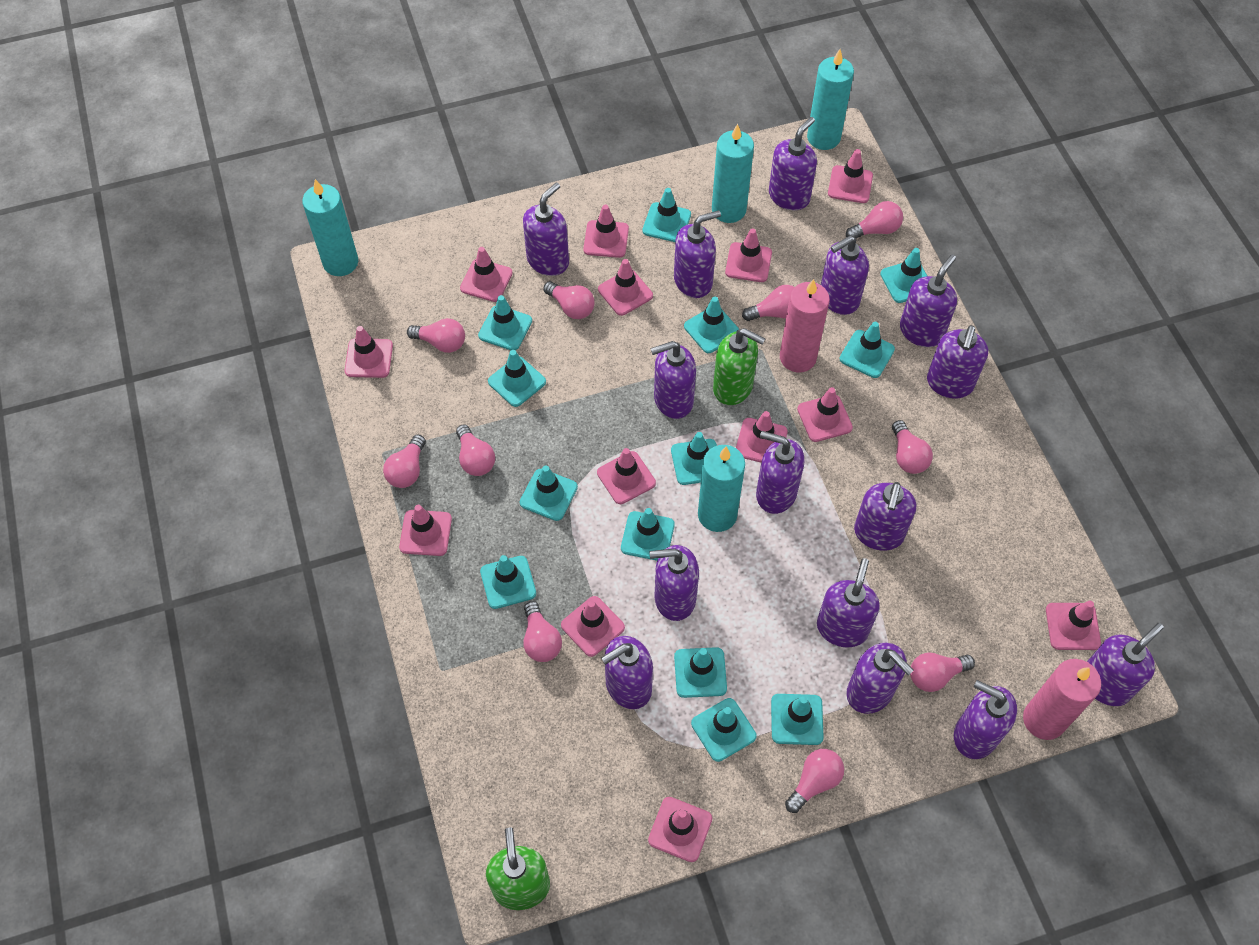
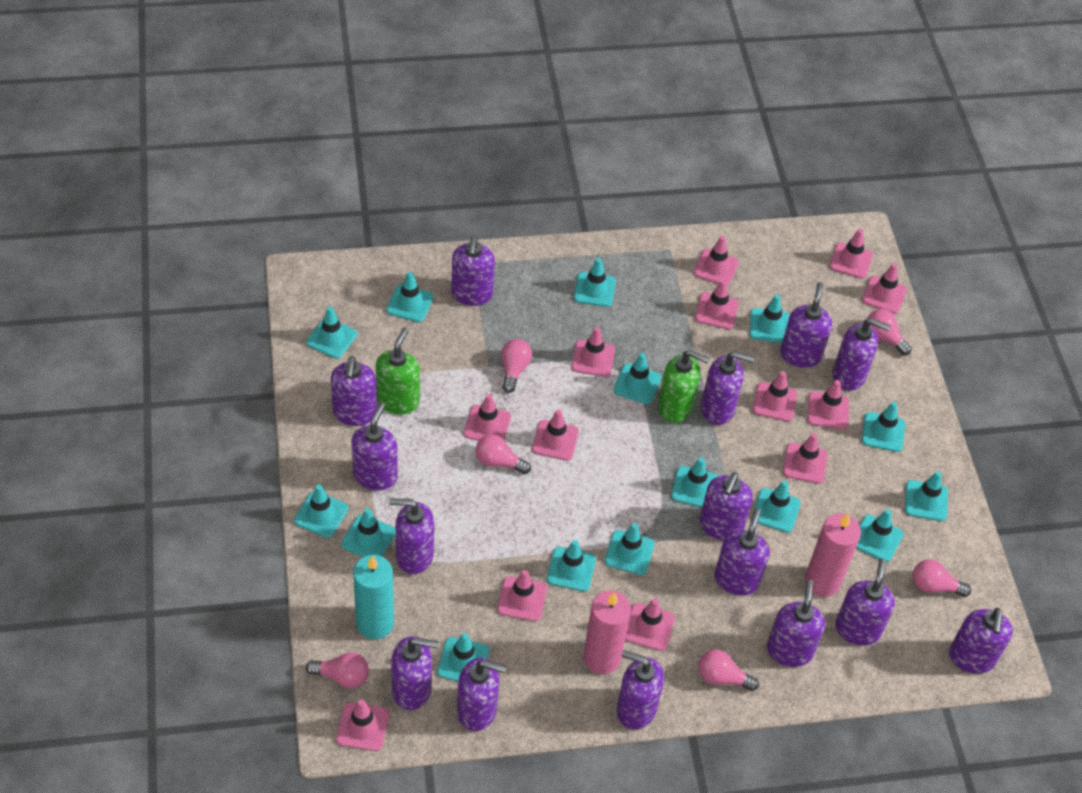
pink light bulb: [383,434,426,488] [407,318,465,353] [456,424,495,476] [523,601,562,662] [543,281,595,319] [742,285,794,321] [785,749,844,813] [846,201,903,239] [892,420,933,474] [910,653,975,692] = 10 -> [306,652,369,688] [475,434,531,474] [501,339,532,393] [698,649,759,691] [867,309,912,355] [913,559,971,597] = 6
turquoise candle: [302,179,358,276] [698,445,745,532] [712,124,754,223] [807,49,854,150] = 4 -> [353,555,394,640] = 1
turquoise traffic cone: [478,295,532,350] [480,555,536,609] [488,350,546,407] [520,465,578,521] [621,508,675,561] [642,188,691,242] [671,432,717,485] [674,647,727,698] [684,297,739,353] [691,698,757,762] [771,694,824,745] [839,322,895,378] [880,248,927,303] = 13 -> [294,484,348,538] [306,306,357,359] [341,508,395,557] [386,271,434,322] [437,633,489,681] [547,540,596,592] [574,258,616,307] [605,523,655,575] [613,353,661,404] [671,457,718,507] [750,294,789,343] [752,481,801,533] [856,509,903,562] [862,402,905,452] [905,471,948,521] = 15

